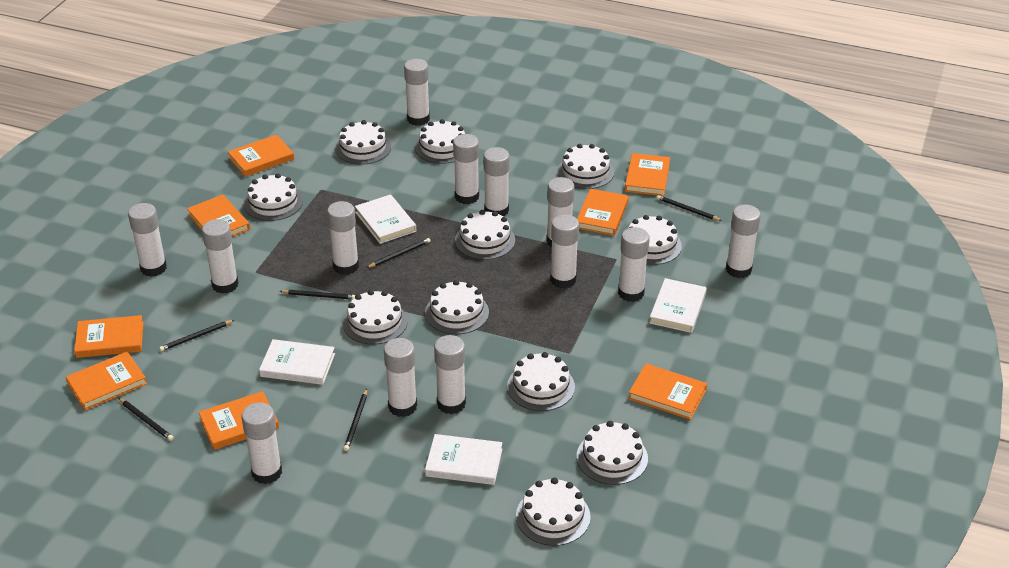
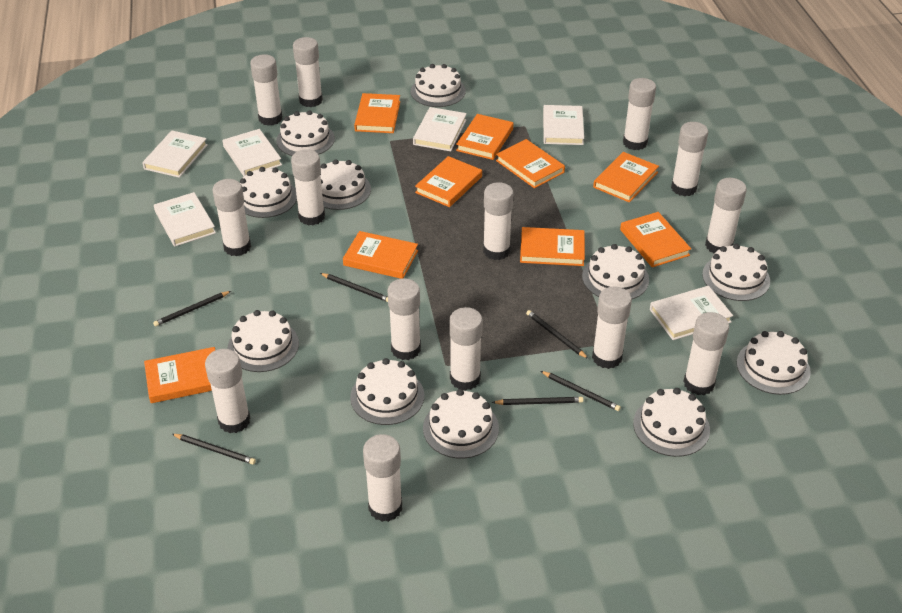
orange book: [66,351,147,410] [74,315,143,358] [187,195,250,237] [199,391,279,450] [228,135,294,177] [577,189,629,236] [625,153,670,196] [628,364,707,420] = 8 -> [144,347,215,403] [343,231,418,279] [354,93,400,133] [415,156,482,207] [456,114,513,160] [496,139,565,188] [520,227,585,266] [593,152,659,203] [620,212,691,267] = 9
white book: [259,339,335,385] [355,194,416,244] [425,434,502,485] [649,278,707,333] = 4 -> [142,131,208,178] [154,192,216,247] [223,129,282,176] [413,107,467,151] [543,105,584,145] [650,286,733,340] = 6
white glue stick: [128,203,167,277] [202,219,239,294] [241,402,282,484] [327,201,359,275] [384,338,417,417] [404,59,430,126] [434,335,466,414] [453,134,479,204] [483,147,510,216] [546,177,575,247] [550,214,579,289] [618,227,650,302] [726,205,761,278] = 13 -> [205,349,250,433] [212,179,251,256] [250,54,282,126] [291,149,325,225] [293,37,323,107] [363,434,402,522] [388,278,421,360] [449,307,483,390] [483,182,514,260] [592,287,632,369] [623,78,656,150] [671,122,708,196] [683,312,730,395] [705,178,747,254] = 14

